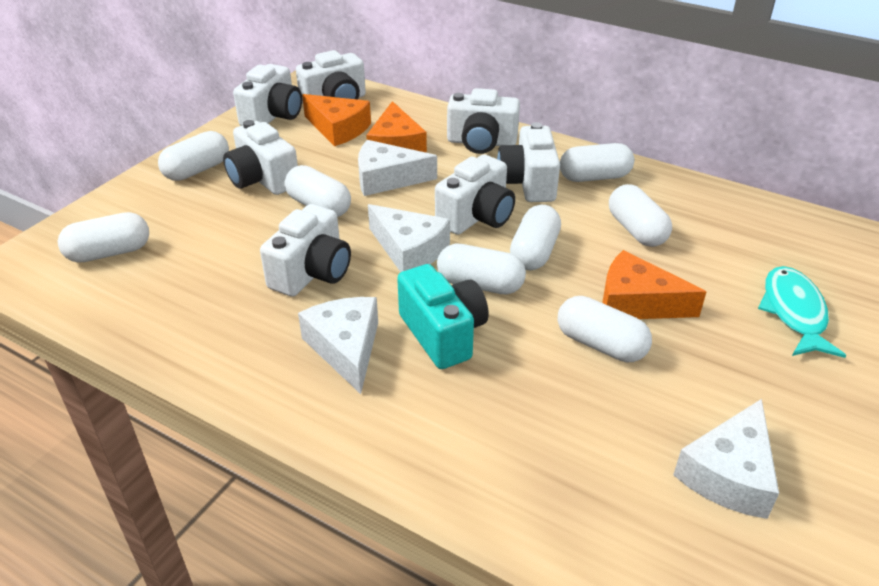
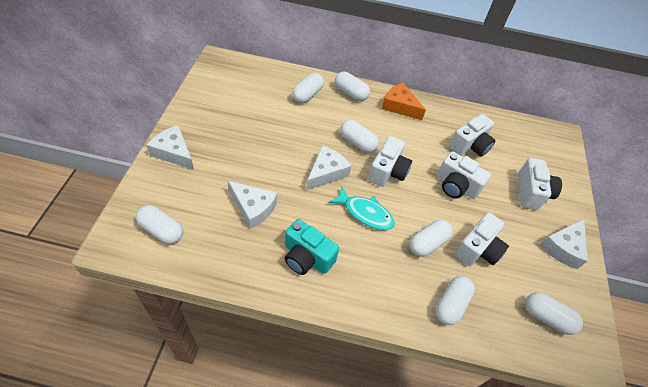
orange cheese: [302,94,371,146] [366,101,427,153] [603,250,706,319] = 3 -> [382,83,426,120] = 1
white camera: [223,120,298,195] [233,64,302,126] [260,204,351,297] [296,50,366,103] [435,155,515,235] [447,88,520,154] [497,122,560,202] = 7 -> [368,136,412,187] [437,151,491,199] [449,114,495,157] [454,212,509,266] [518,158,562,210] = 5
white capsule: [58,212,149,263] [158,131,229,181] [284,165,351,217] [437,244,526,294] [510,205,561,270] [558,296,652,362] [560,143,634,182] [609,184,672,247] = 8 -> [136,205,183,244] [292,73,324,103] [335,72,370,101] [340,120,379,153] [410,220,453,257] [436,276,475,325] [525,292,583,335] = 7

